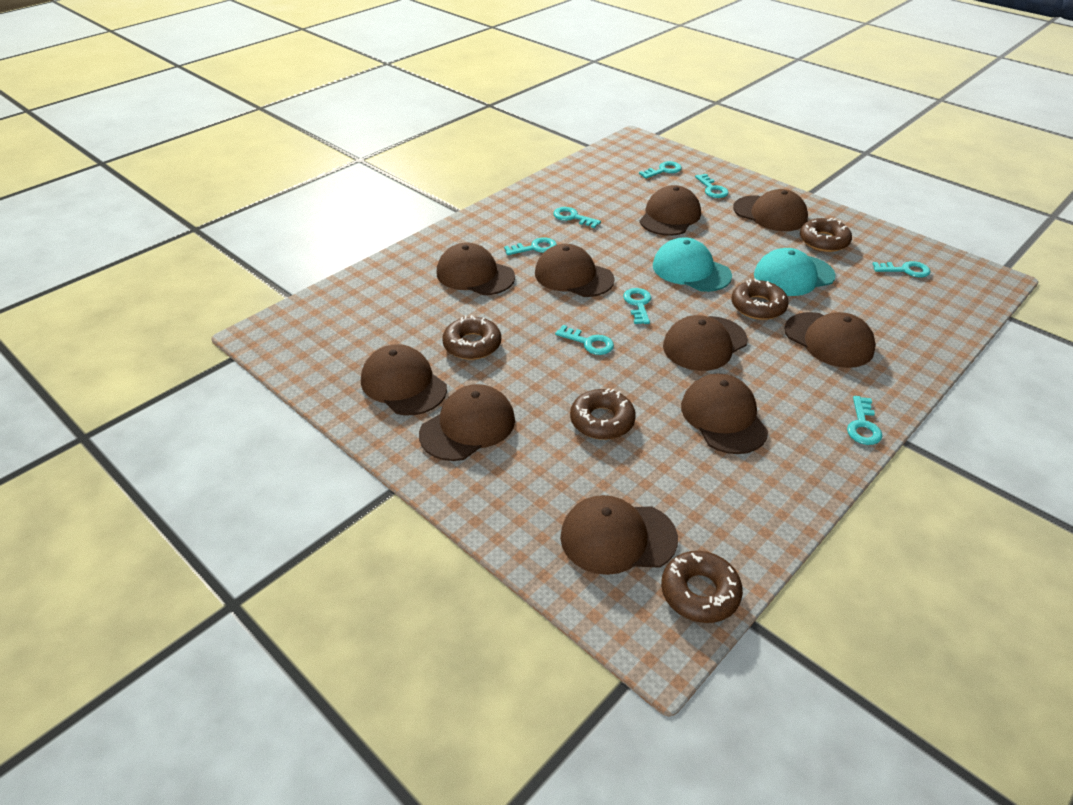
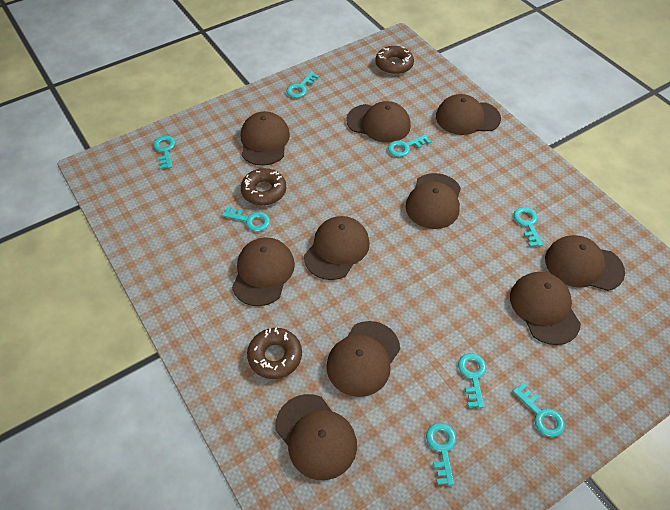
brown donut: [442,315,501,360] [570,388,636,440] [661,551,743,623] [731,279,788,320] [800,218,852,252] = 5 -> [241,168,286,206] [247,327,302,379] [375,46,414,75] = 3
turquoise cap: [653,237,732,292] [754,248,836,296] = 2 -> none = 0

